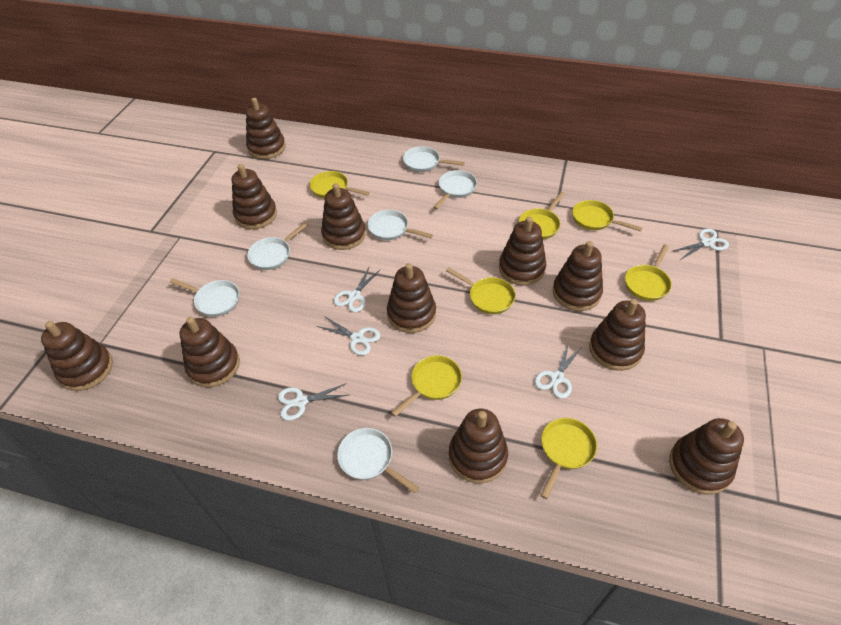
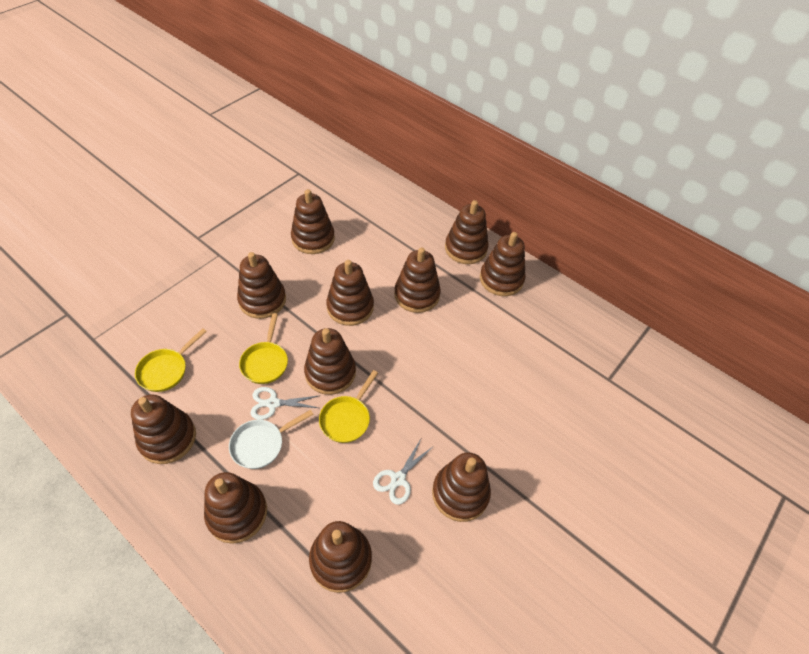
white pan: [170,278,239,317] [247,222,308,270] [337,428,419,493] [367,210,433,240] [403,146,465,172] [433,170,477,209] = 6 -> [229,410,314,469] = 1
white scissors: [278,383,349,421] [317,316,380,356] [333,266,381,312] [534,342,583,399] [671,228,729,260] = 5 -> [251,387,321,420] [373,439,434,505] = 2
yellow pan: [310,171,370,198] [391,355,462,417] [446,267,516,314] [519,192,565,239] [540,418,597,499] [572,200,642,231] [625,244,672,301] = 7 -> [135,328,207,392] [239,313,288,384] [319,370,378,443] = 3

